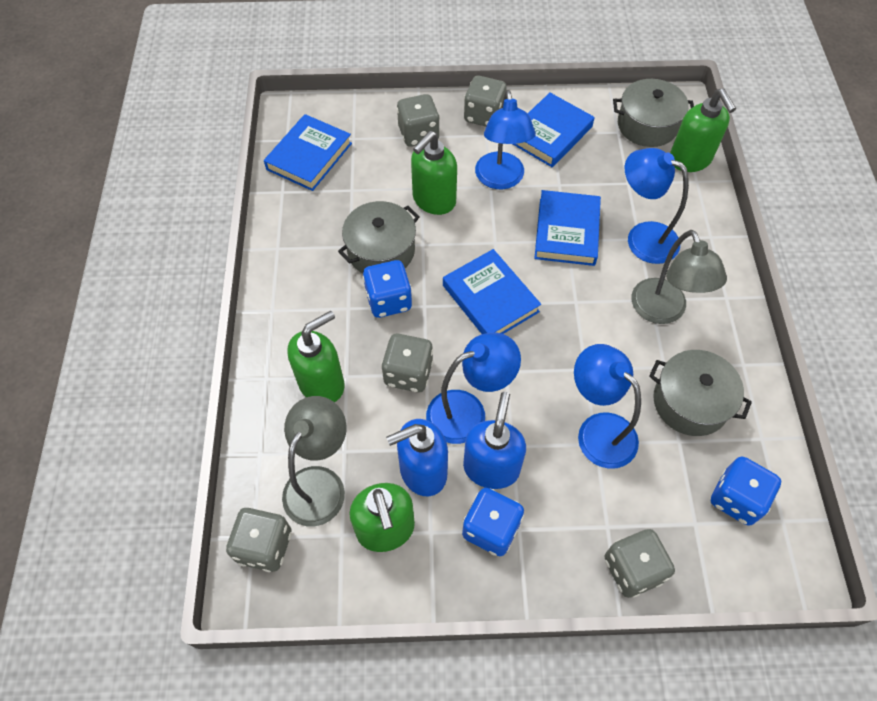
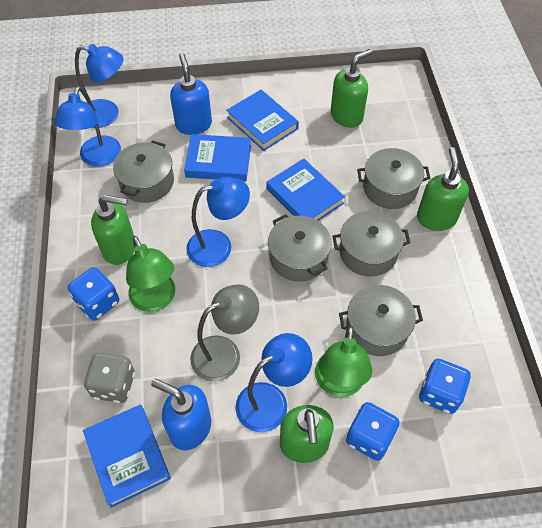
green lamp: none = 0 -> [126,236,175,312] [315,325,372,397] = 2
grey dice: [226,508,292,572] [381,334,433,392] [397,94,440,147] [464,76,507,127] [604,529,675,598] = 5 -> [84,352,135,403] = 1
grey lamp: [282,396,347,526] [631,230,727,324] = 2 -> [190,284,259,382] = 1
grey pot: [338,201,419,273] [613,79,694,147] [649,350,752,436] = 3 -> [113,141,174,203] [268,214,332,282] [332,211,411,276] [339,285,423,356] [357,148,430,209] = 5

